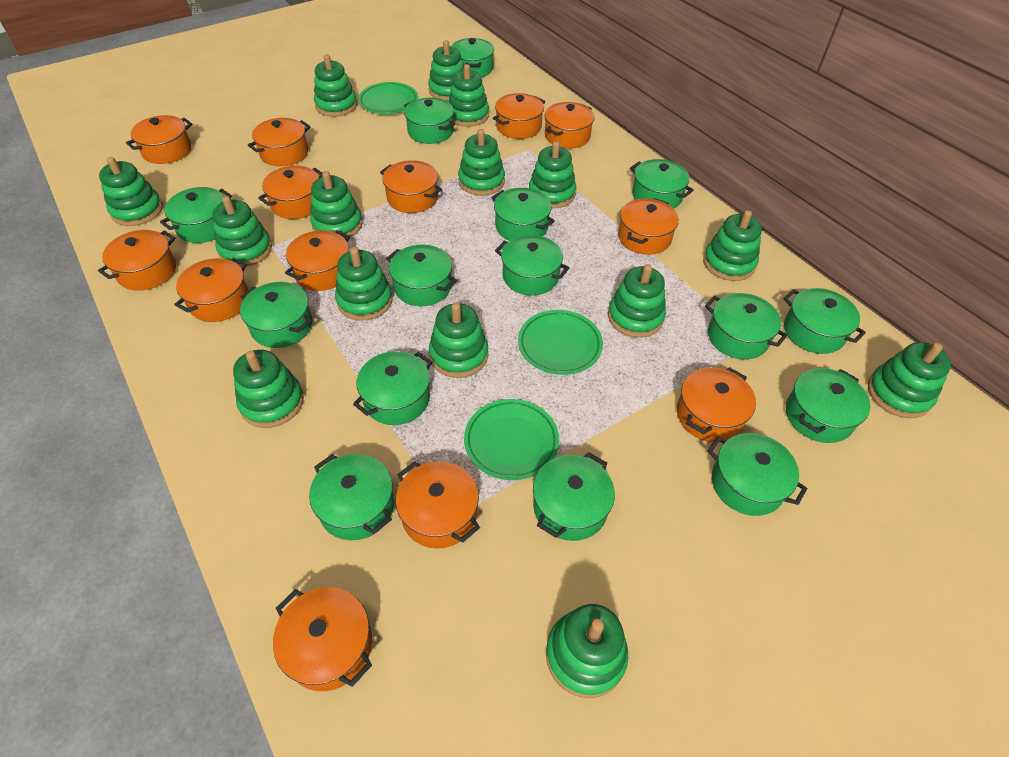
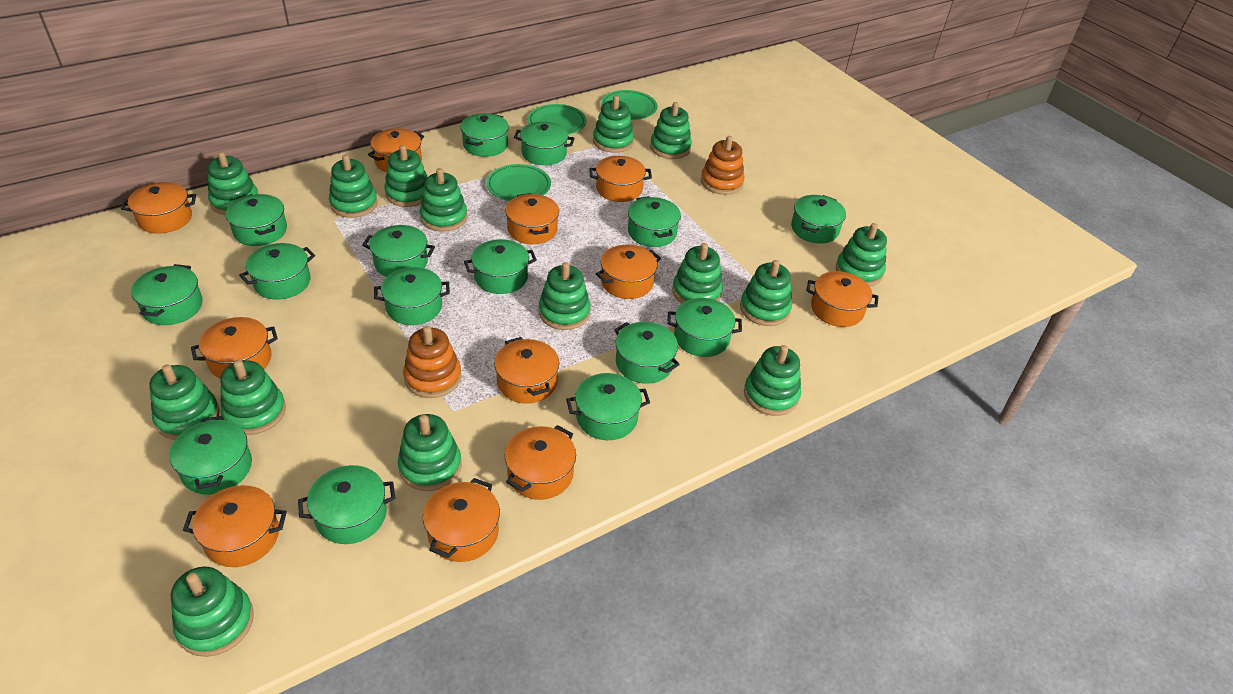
orange pot: [98,230,176,291] [126,115,192,164] [174,258,249,322] [248,118,310,166] [258,166,322,219] [273,587,372,691] [285,230,350,291] [380,160,442,213] [396,461,480,549] [493,93,545,139] [545,102,594,148] [618,198,679,255] [677,367,756,442] = 13 -> [121,182,196,234] [183,485,287,567] [191,317,278,379] [368,128,424,172] [423,478,500,562] [494,337,559,404] [505,193,559,244] [505,425,576,500] [589,156,652,202] [596,245,661,299] [806,271,879,327] = 11
orange stacking toy: none = 0 -> [403,326,462,398] [701,136,745,195] = 2

